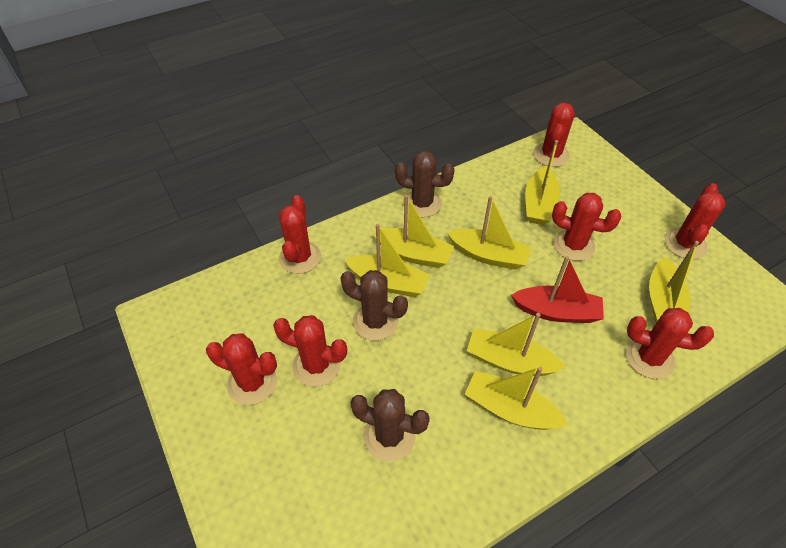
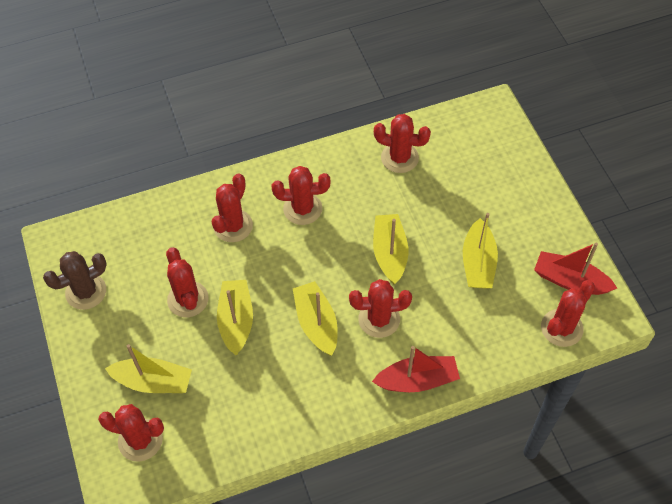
brown cactus: [340,270,408,341] [350,389,430,461] [395,151,455,218] = 3 -> [43,251,107,310] = 1
red boat: [511,256,604,323] = 1 -> [372,346,460,392] [534,243,617,295] = 2
yellow boat: [345,224,430,297] [372,195,454,268] [447,196,531,270] [465,367,568,430] [467,313,566,376] [525,140,560,225] [649,241,699,323] = 7 -> [105,344,192,393] [217,280,253,355] [293,281,338,356] [373,214,408,284] [463,213,498,289] = 5

